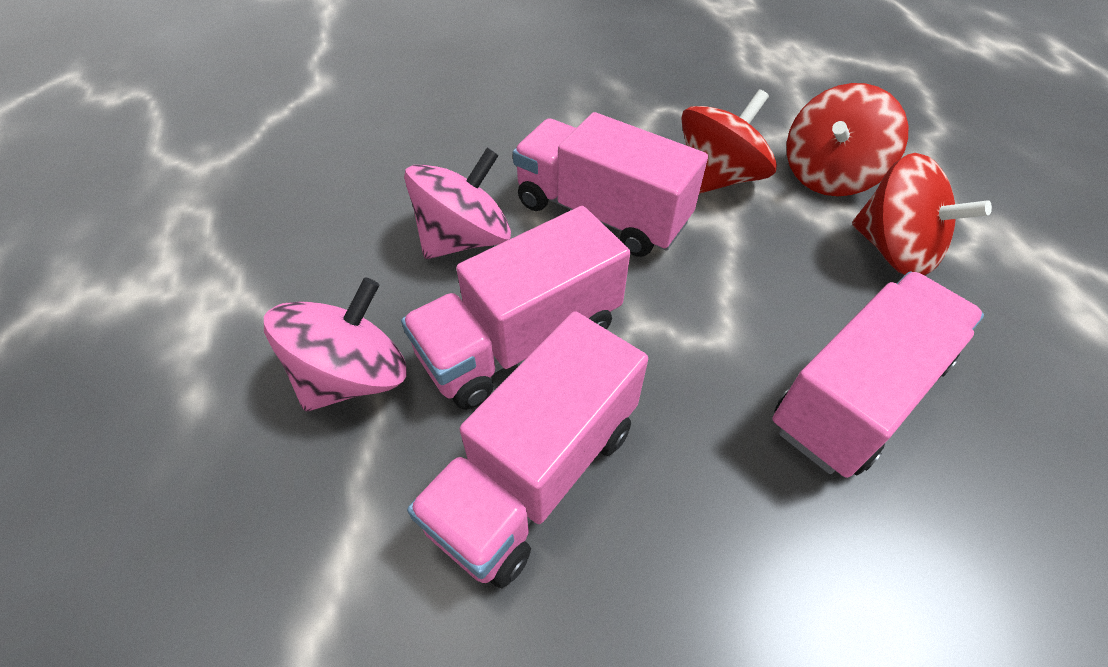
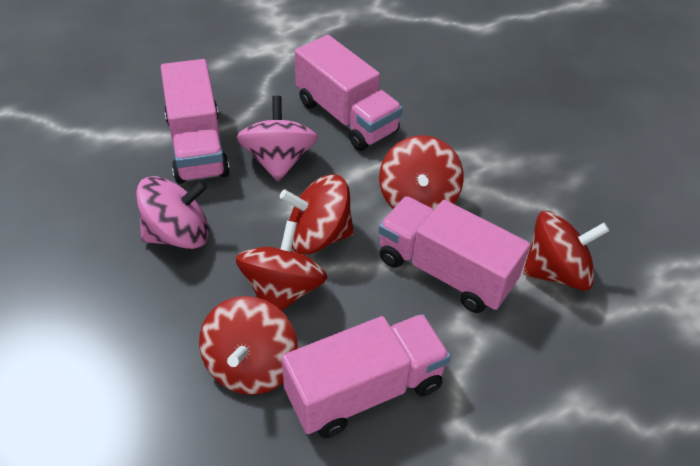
red spinning top: [681,89,777,194] [787,83,908,196] [852,153,992,275] = 3 -> [199,296,298,395] [236,221,328,311] [280,174,354,254] [379,135,464,210] [523,211,610,291] = 5

